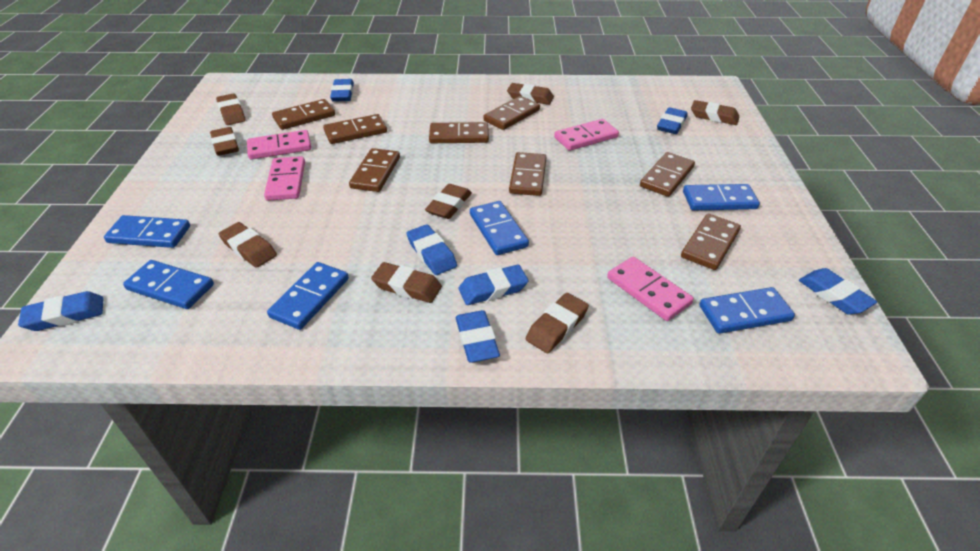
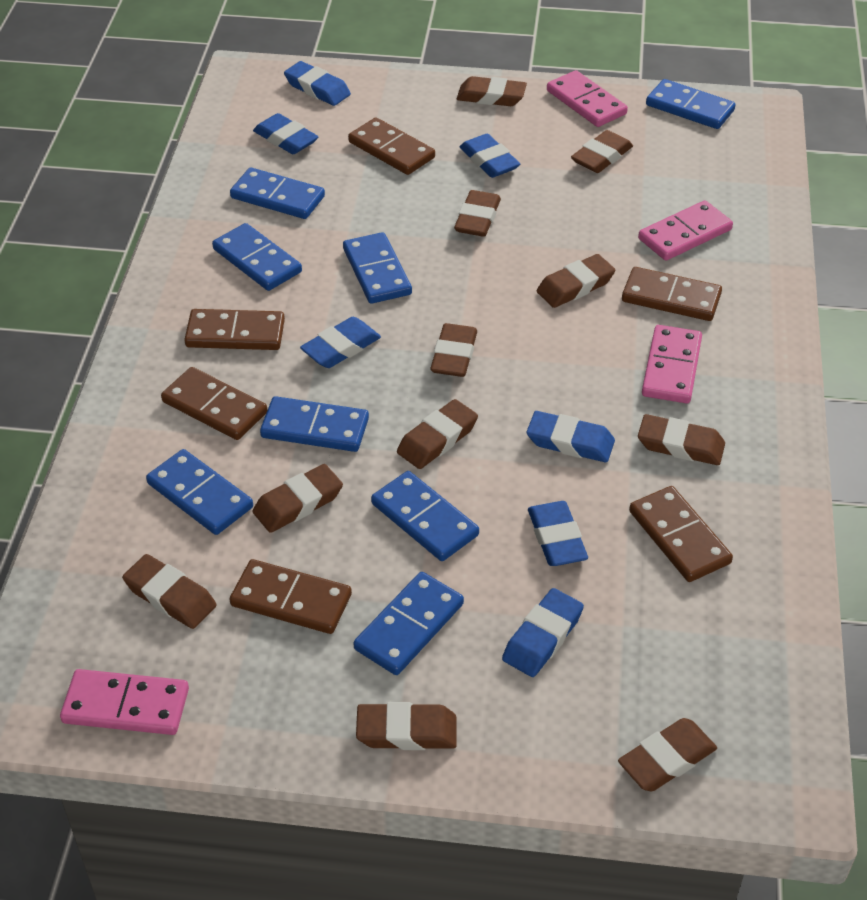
blue domino: [104,215,190,248] [123,260,214,309] [267,262,349,330] [470,201,529,255] [683,184,760,210] [699,287,795,334] = 6 -> [146,449,253,535] [212,223,302,291] [230,168,325,219] [260,396,369,452] [343,232,412,304] [354,572,464,675] [371,471,479,561] [646,79,736,129] = 8
brown domino: [272,99,335,130] [323,114,387,144] [349,148,400,192] [429,122,489,143] [483,96,540,130] [509,152,546,196] [640,152,695,197] [681,214,741,270] = 8 -> [161,367,267,440] [184,309,285,350] [230,559,352,634] [348,118,435,175] [622,267,722,321] [629,486,733,582] = 6
brown eraser: [210,127,239,156] [216,93,246,125] [219,222,277,268] [371,262,442,303] [425,184,472,219] [507,83,554,105] [526,293,589,353] [691,100,739,125] = 8 -> [122,554,217,629] [253,464,343,533] [356,702,457,750] [397,399,478,469] [430,323,477,377] [454,190,501,237] [457,76,527,106] [537,254,615,308] [571,130,633,173] [618,718,717,792] [638,414,725,465] = 11

